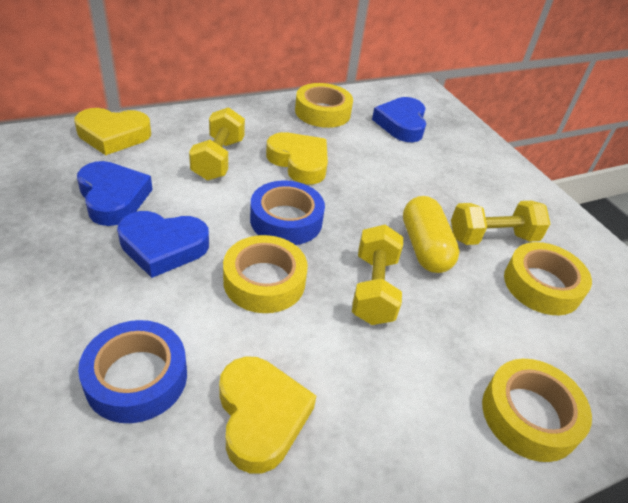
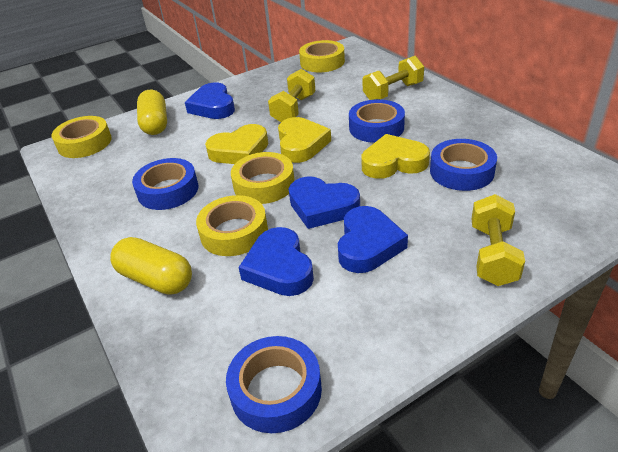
blue heart: [77,161,153,226] [117,211,209,278] [372,97,426,142] = 3 -> [185,82,235,119] [239,227,314,296] [289,176,360,229] [338,206,408,273] = 4
blue tape: [78,320,187,423] [250,180,325,245] = 2 -> [132,158,199,210] [226,336,322,433] [349,99,405,143] [430,139,497,191] = 4
yellow capsule: [403,196,460,273] = 1 -> [110,237,192,294] [137,90,167,135] = 2

